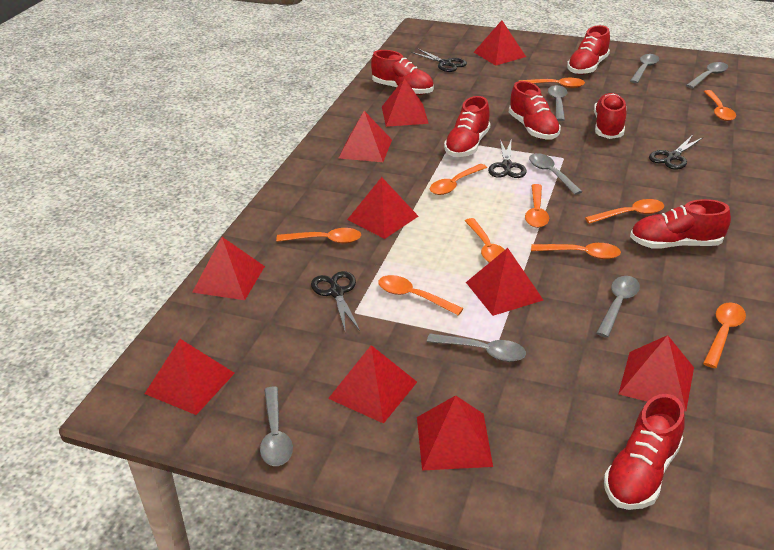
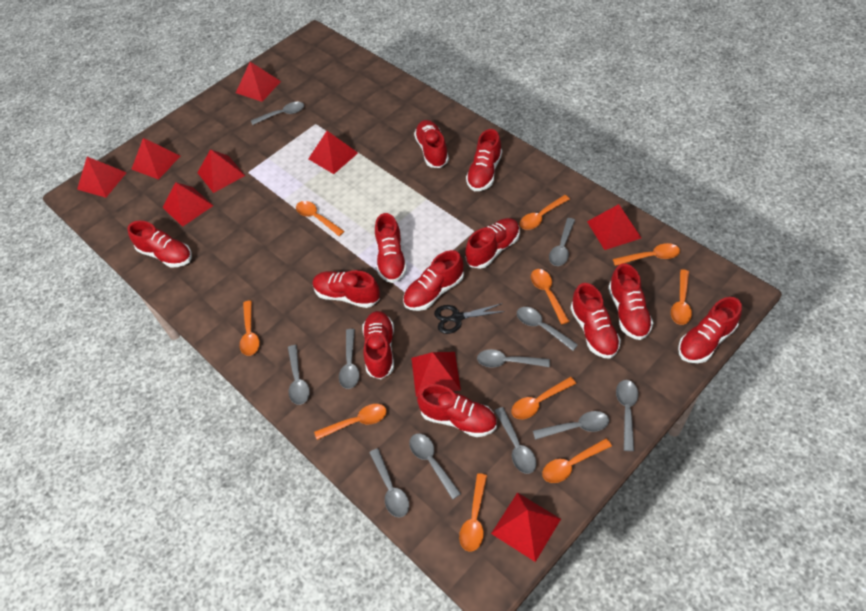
black scissors: [311,271,360,331] [411,49,467,72] [488,139,527,178] [649,135,703,170] = 4 -> [434,303,505,334] = 1
grey spoon: [260,387,293,466] [427,334,526,362] [529,153,583,195] [548,85,567,121] [596,276,640,338] [630,54,659,83] [686,62,728,89] = 7 -> [251,102,304,125] [288,345,310,405] [339,329,359,389] [369,448,409,518] [409,434,461,500] [477,349,550,368] [495,407,536,474] [517,307,578,351] [533,411,609,440] [549,218,575,266] [616,380,638,451] = 11
red pyramid: [145,339,235,415] [192,237,265,300] [328,345,417,424] [339,111,392,162] [347,177,418,239] [382,78,429,127] [417,395,493,471] [466,248,543,316] [474,20,526,66] [619,335,694,411] = 10 -> [77,157,127,198] [132,138,180,180] [162,182,213,227] [197,149,245,193] [236,62,281,102] [309,131,358,174] [411,352,461,397] [491,493,561,562] [587,204,641,250] = 9
red shoe: [371,50,434,95] [444,96,490,157] [509,81,561,139] [567,25,610,75] [594,93,626,139] [604,394,685,510] [630,199,731,249] = 7 -> [128,221,192,267] [313,270,380,308] [362,311,394,379] [375,213,407,283] [403,250,464,311] [414,120,449,168] [417,384,497,437] [465,218,520,269] [466,129,502,191] [570,283,621,359] [608,263,653,340] [678,297,742,363] = 12

